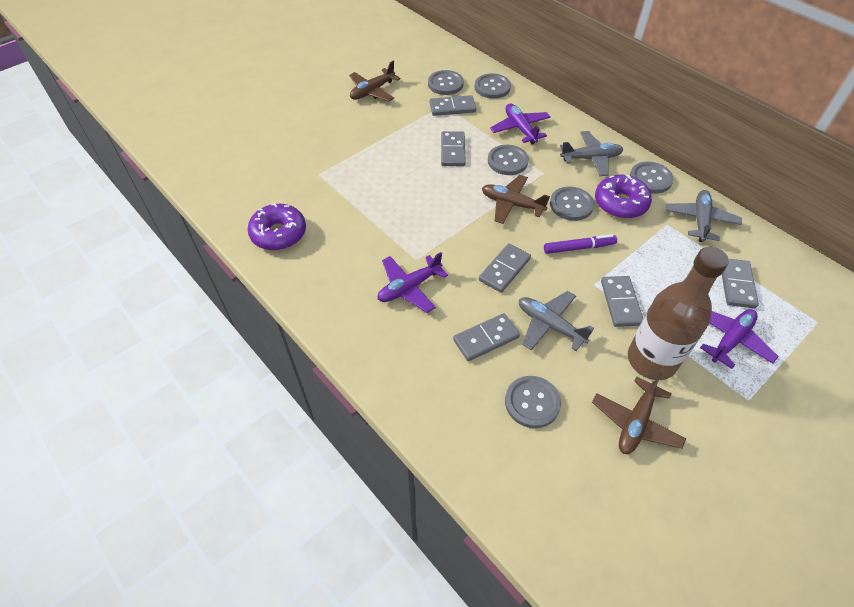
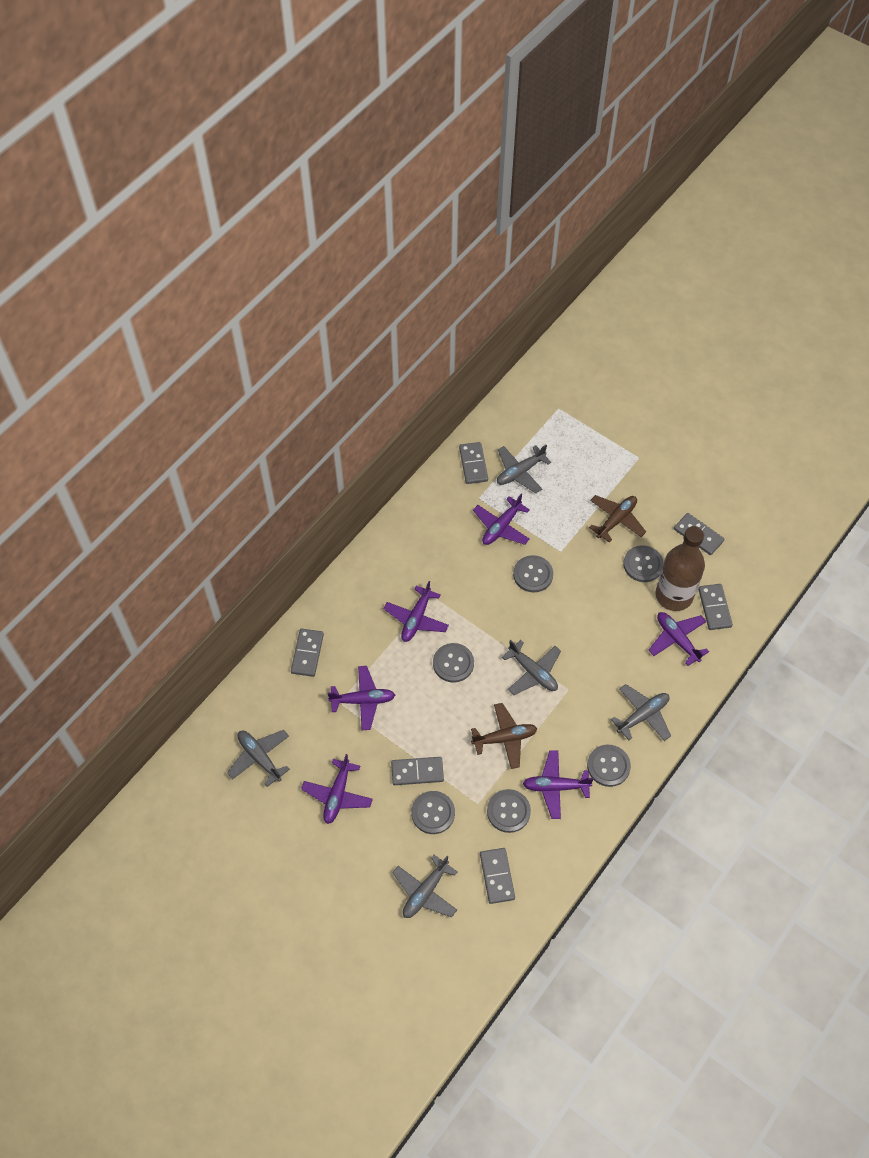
brown plane: [349,61,400,102] [482,175,550,224] [592,372,686,454] = 3 -> [471,703,537,769] [589,495,646,543] = 2
grey plane: [519,291,594,351] [560,131,624,176] [665,190,742,242] = 3 -> [227,730,290,787] [393,855,457,918] [497,445,551,493] [502,640,561,695] [611,684,671,741] = 5
purple donut: [248,203,306,251] [595,174,652,219] = 2 -> none = 0
purple marker: [544,234,617,254] = 1 -> none = 0
purple plane: [378,252,448,313] [490,104,551,145] [700,309,779,369] = 3 -> [301,754,373,824] [327,666,395,730] [384,581,449,642] [473,494,530,545] [523,750,594,819] [649,612,709,666] = 6

